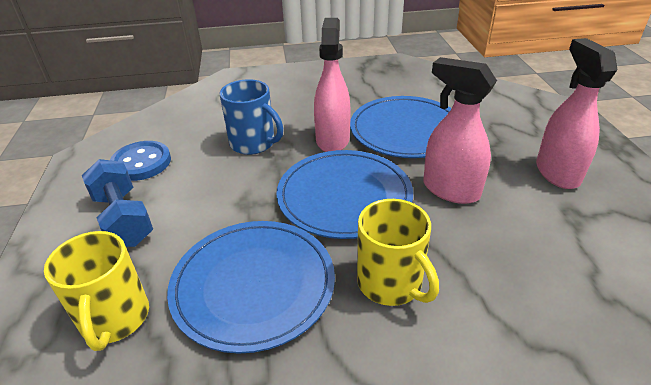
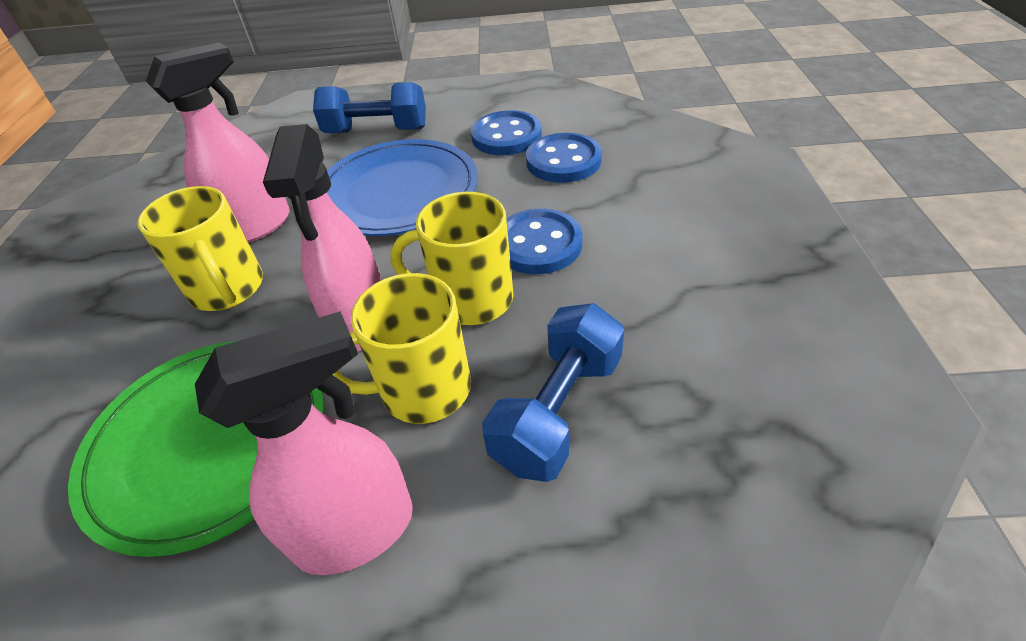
blue button: [110,141,171,181] = 1 -> [471,110,542,155] [506,209,583,274] [526,133,602,183] = 3
blue dumbbell: [82,159,153,247] = 1 -> [313,82,426,133] [482,303,624,482] = 2
blue mug: [220,79,283,155] = 1 -> none = 0
blue plate: [167,221,335,354] [276,150,413,239] [350,96,452,158] = 3 -> [327,139,478,236] = 1
green plate: none = 0 -> [68,341,324,557] = 1
yellow mug: [44,231,149,351] [357,199,439,306] = 2 -> [137,186,263,311] [333,273,471,424] [390,192,513,325] = 3

